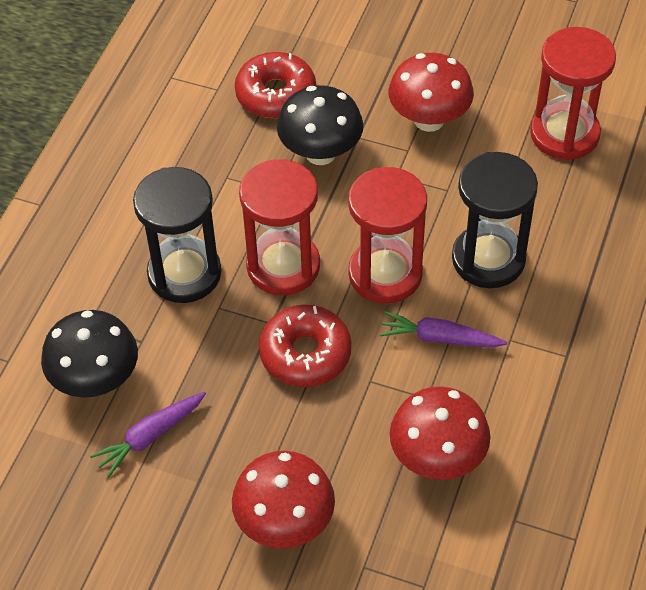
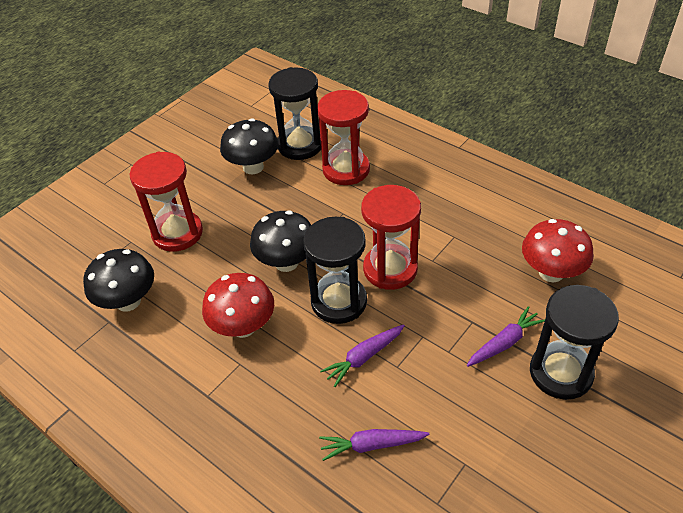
black hourglass: [133,167,221,303] [452,152,538,288] = 2 -> [268,67,321,160] [303,217,367,324] [530,285,619,400] = 3
black mushroom: [41,310,138,398] [277,85,363,165] = 2 -> [83,249,154,312] [220,118,279,174] [250,211,311,272] = 3
purple carrot: [90,392,206,478] [380,311,508,348] = 2 -> [319,429,430,461] [320,324,405,387] [467,306,545,367] = 3
red donut: [235,52,316,118] [259,304,352,387] = 2 -> none = 0
red mushroom: [232,451,335,548] [388,53,474,132] [390,386,490,480] = 3 -> [202,273,274,338] [522,219,594,282] = 2

